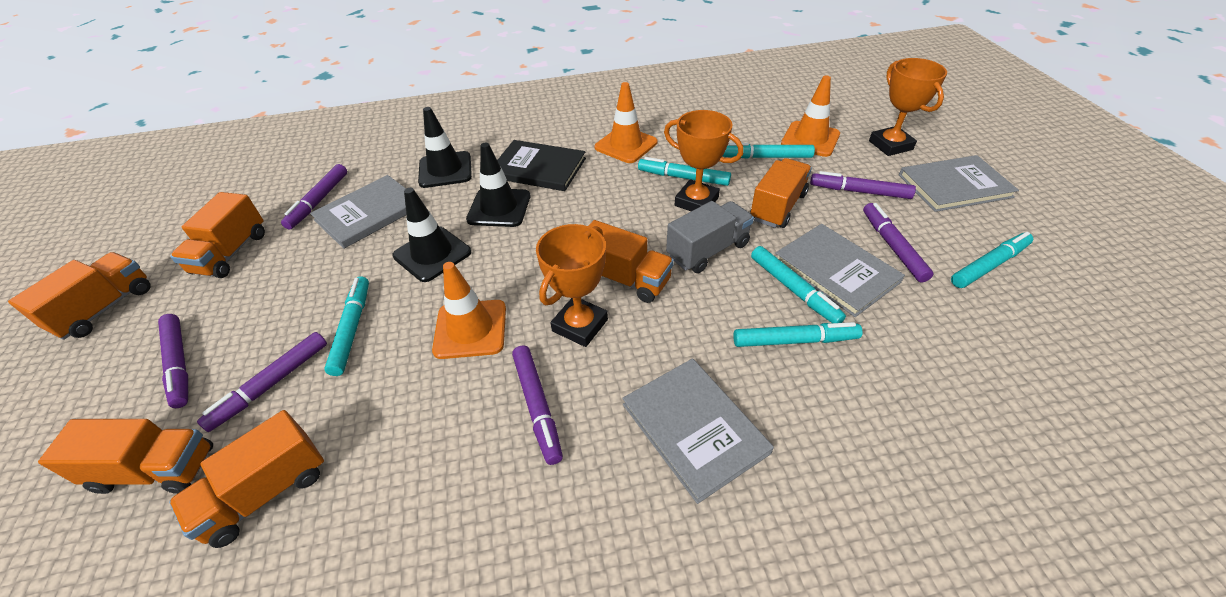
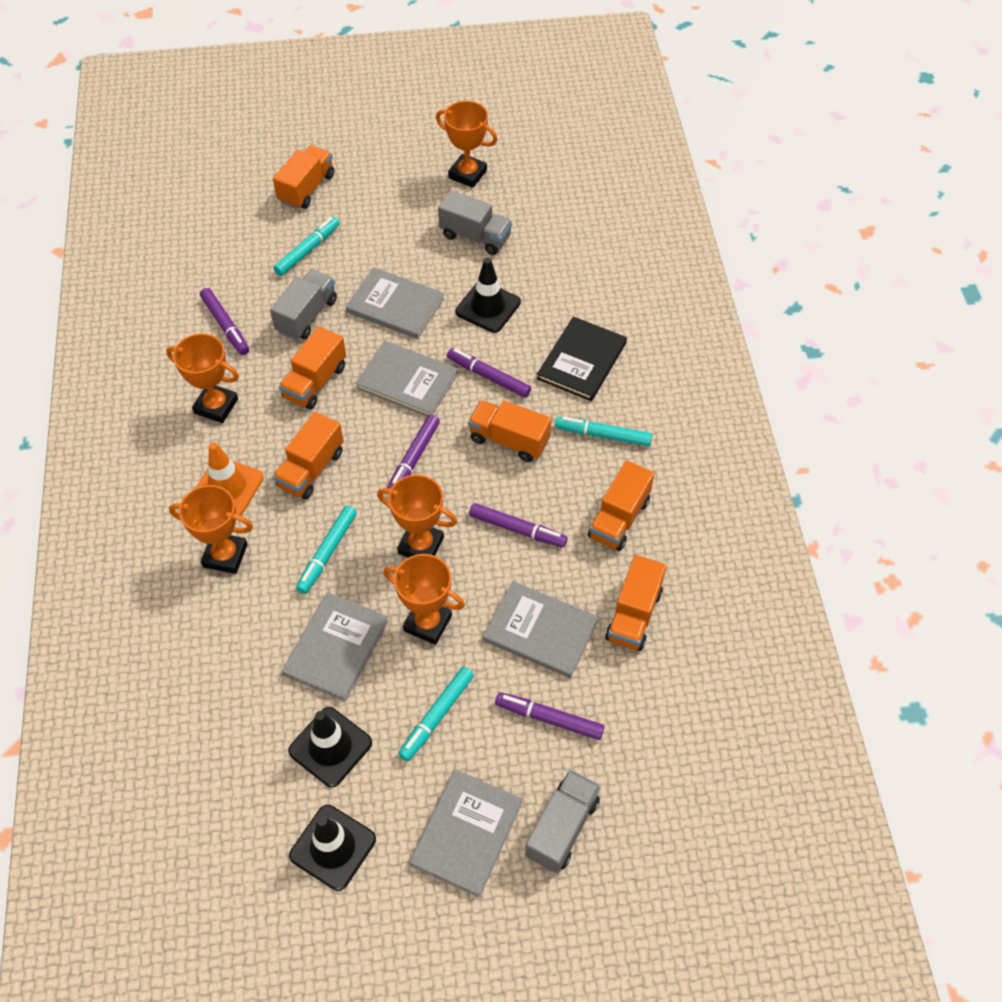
grey book: [310,175,406,249] [622,358,774,504] [775,224,905,317] [899,155,1019,212] = 4 -> [282,592,389,702] [346,267,444,339] [355,340,458,417] [409,769,523,897] [483,581,598,678] = 5
grey truck: [666,201,754,273] = 1 -> [270,270,337,340] [438,190,512,255] [525,770,601,873] = 3
orange traffic cone: [432,262,506,359] [595,82,658,163] [781,75,840,157] = 3 -> [196,442,264,516] = 1
orange trophy: [536,224,608,347] [664,110,744,211] [869,58,947,156] = 3 -> [166,333,239,423] [169,485,253,574] [377,475,457,558] [384,554,465,645] [436,101,497,188] = 5
purple marker: [158,314,188,408] [197,332,327,432] [281,164,347,230] [512,345,563,465] [810,171,916,199] [863,203,934,283] = 6 -> [200,288,249,355] [387,414,440,489] [447,348,531,398] [469,503,567,548] [495,692,604,740] = 5
turquoise marker: [324,276,369,376] [638,157,731,186] [723,143,815,159] [733,322,863,347] [751,246,846,323] [951,232,1033,288] = 6 -> [273,217,340,276] [296,506,357,594] [398,667,474,761] [555,417,652,446] = 4

